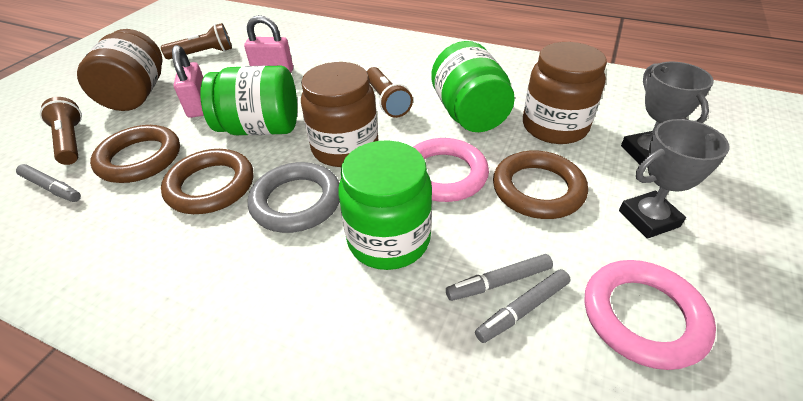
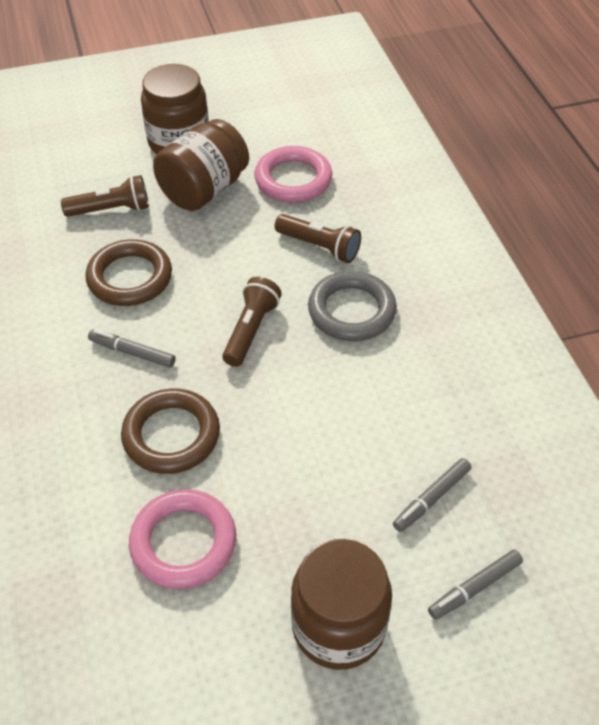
brown ring: [90,125,180,183] [161,149,253,214] [493,150,588,219] = 3 -> [86,239,172,306] [121,389,220,474] = 2
green jar: [200,65,297,135] [339,140,432,270] [431,41,515,132] = 3 -> none = 0
grey trophy: [619,119,730,239] [621,62,714,165] = 2 -> none = 0
pink padlock: [172,45,204,118] [244,15,293,73] = 2 -> none = 0

